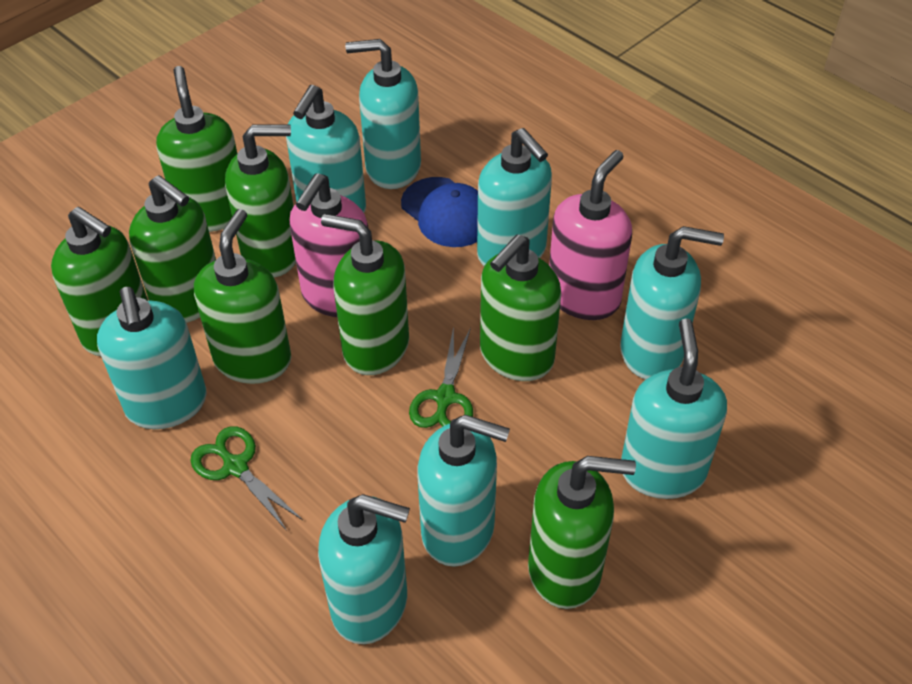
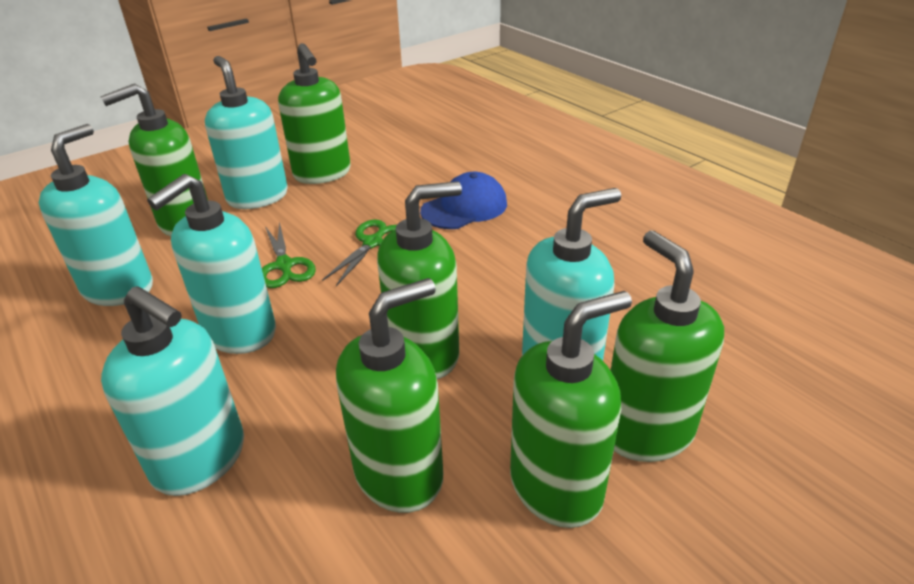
green soap dispenser: [51,207,148,356] [129,175,216,323] [156,66,237,232] [194,209,291,384] [225,124,296,278] [321,214,409,375] [480,235,561,381] [528,456,636,609] = 8 -> [100,83,208,236] [278,43,351,184] [336,278,443,513] [377,181,462,379] [510,291,632,528] [611,231,724,462] = 6
pink soap dispenser: [289,173,368,317] [549,150,632,320] = 2 -> none = 0
turquoise soap dispenser: [97,287,207,429] [286,85,366,213] [318,494,410,644] [345,39,421,189] [417,415,510,567] [477,128,552,266] [620,226,724,380] [621,318,727,499] = 8 -> [39,124,153,306] [101,286,244,496] [147,174,276,354] [205,56,288,209] [522,188,621,361] = 5

